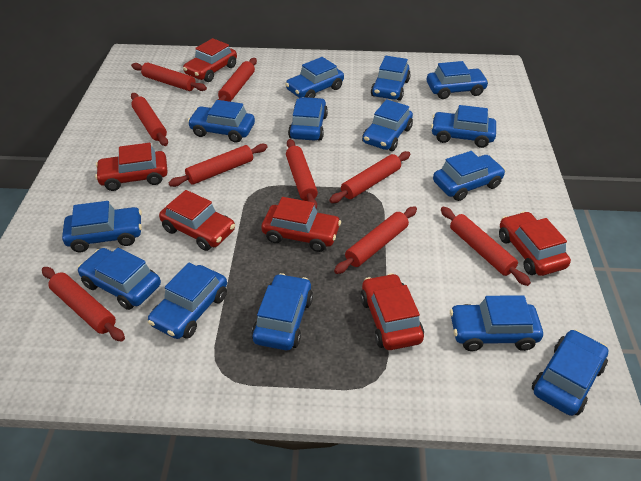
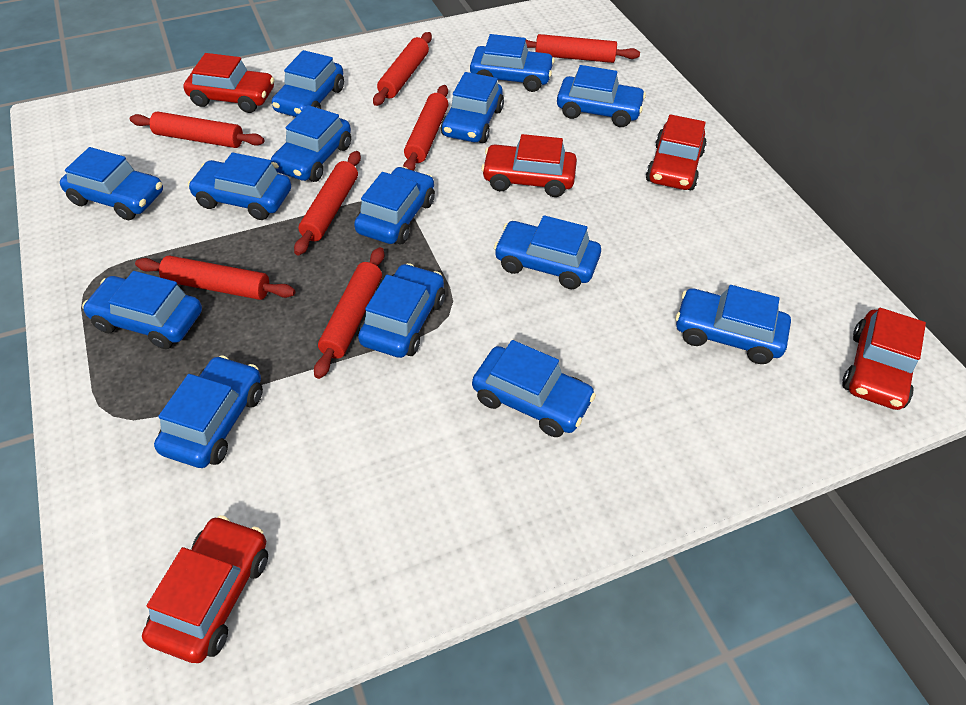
red car: [95,143,168,191] [159,190,235,251] [183,38,237,82] [261,197,341,252] [360,273,424,350] [499,211,571,276] = 6 -> [142,515,268,663] [183,53,275,113] [481,134,577,197] [646,114,707,190] [842,308,926,410] = 5
red rolling pin: [42,267,125,342] [131,62,207,91] [131,93,168,146] [169,144,268,187] [218,58,257,102] [286,139,318,209] [329,151,410,203] [334,206,417,274] [441,207,531,286] = 9 -> [130,112,264,148] [135,255,295,300] [294,151,361,255] [314,247,385,379] [373,32,432,106] [403,85,448,171] [526,34,640,63] = 7

